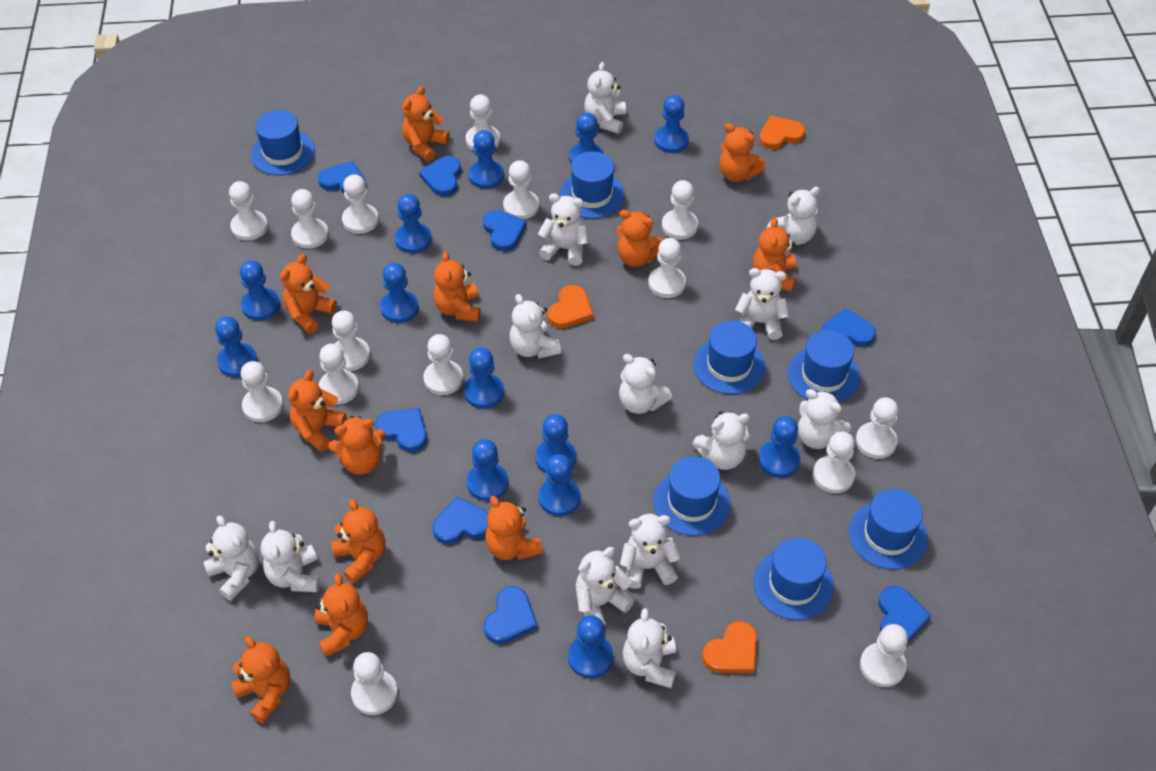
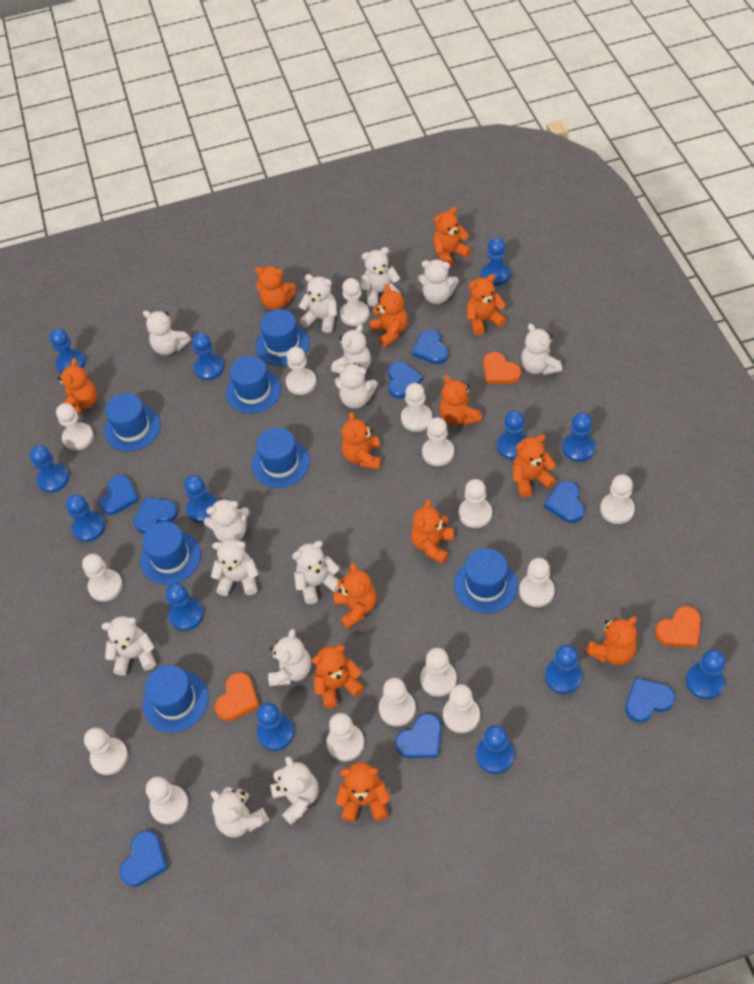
orange teddy bear: [231,636,291,724] [280,254,337,333] [288,370,347,452] [315,573,368,657] [328,416,386,475] [331,499,385,584] [402,86,450,161] [433,251,480,322] [485,496,543,560] [616,210,664,267] [719,123,765,182] [753,217,796,292] = 12 -> [58,358,97,413] [255,266,296,310] [312,645,364,708] [334,563,377,629] [336,762,390,822] [342,412,381,469] [370,284,408,347] [411,499,454,564] [433,207,471,267] [439,375,482,426] [467,274,507,335] [513,435,556,497] [585,616,637,665] = 13
white teddy bear: [204,516,259,601] [261,521,320,592] [509,294,561,359] [538,193,588,266] [575,547,634,625] [584,62,626,134] [619,354,672,414] [620,514,681,589] [622,608,676,688] [692,411,750,470] [735,268,789,340] [766,187,820,245] [798,389,851,449] = 13 -> [101,616,156,675] [143,310,191,355] [204,498,250,542] [211,539,259,596] [211,787,269,838] [268,629,311,686] [270,756,318,825] [292,541,340,604] [299,274,337,333] [331,324,371,374] [335,363,377,409] [361,247,401,306] [418,260,459,304] [521,323,562,375] = 14

